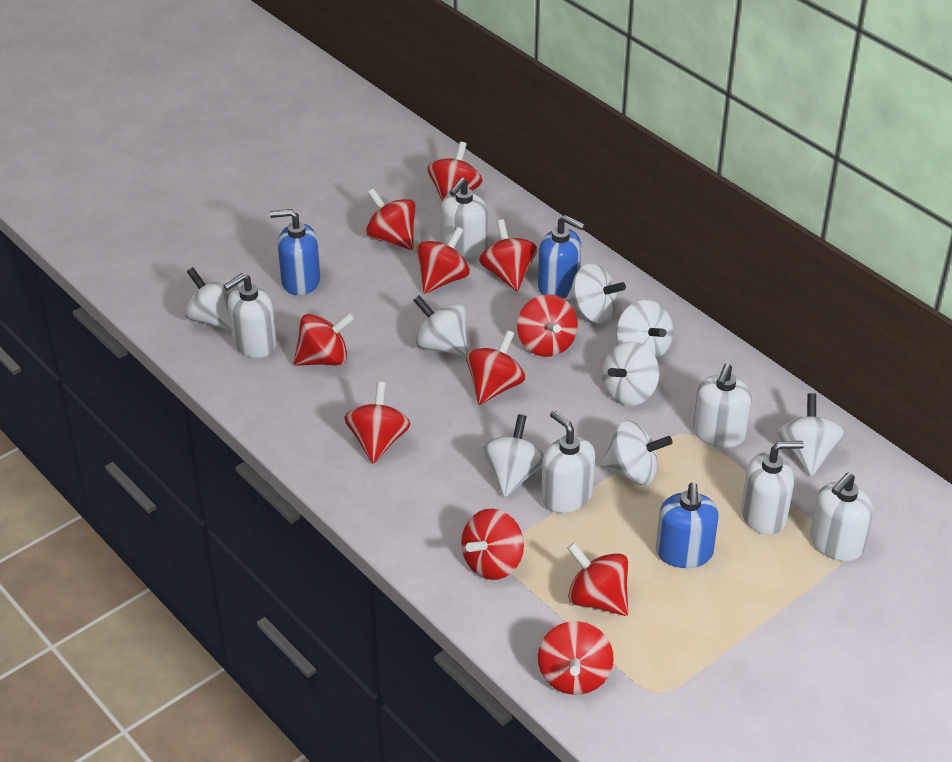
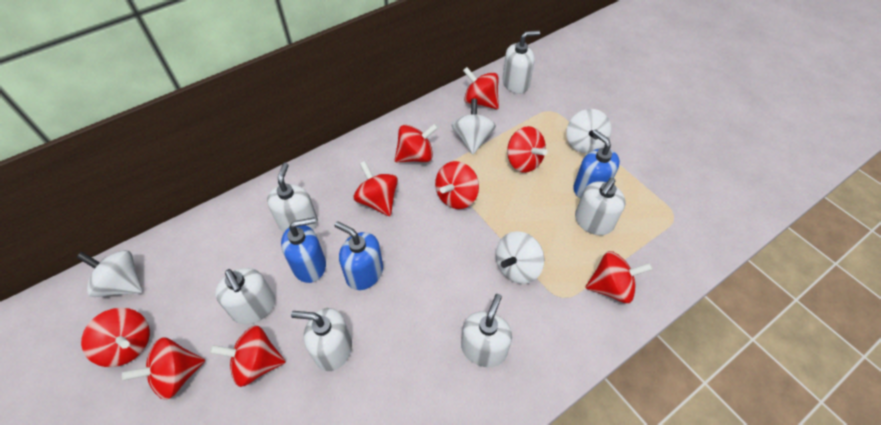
red spinning top: [293,313,355,366] [344,382,410,464] [366,188,416,250] [416,227,470,294] [428,142,482,201] [461,509,524,580] [466,330,525,405] [479,219,538,291] [517,294,578,357] [538,621,614,695] [567,542,628,616] = 11 -> [81,308,150,367] [122,337,205,400] [210,325,286,387] [354,161,398,216] [395,123,438,162] [435,161,479,209] [463,67,499,109] [507,126,547,173] [585,251,653,303] = 9
white spinning top: [185,267,238,331] [413,295,468,357] [481,414,544,497] [566,263,626,323] [599,420,672,485] [602,341,660,406] [616,300,673,359] [778,393,846,476] = 8 -> [76,250,143,297] [451,99,496,155] [496,231,544,284] [566,109,611,153] = 4

